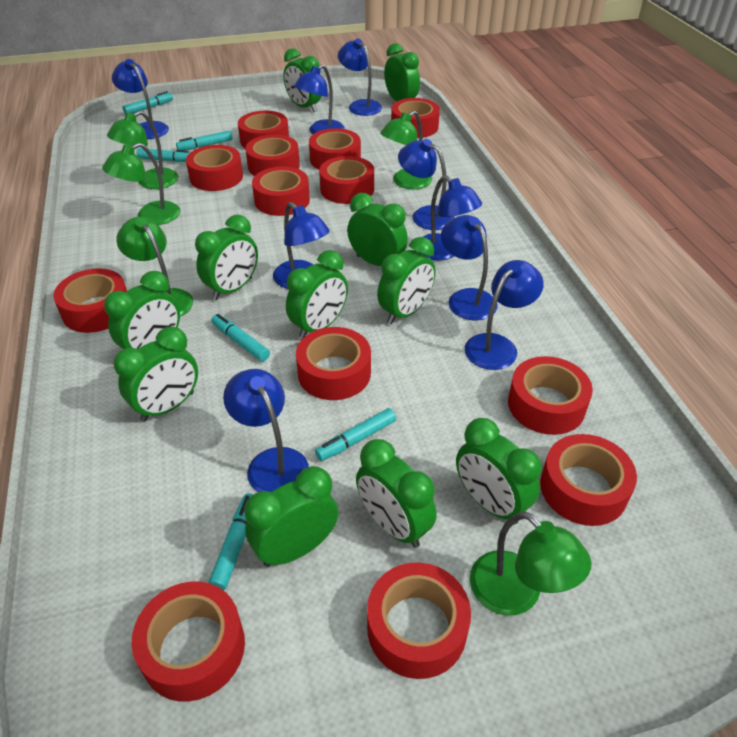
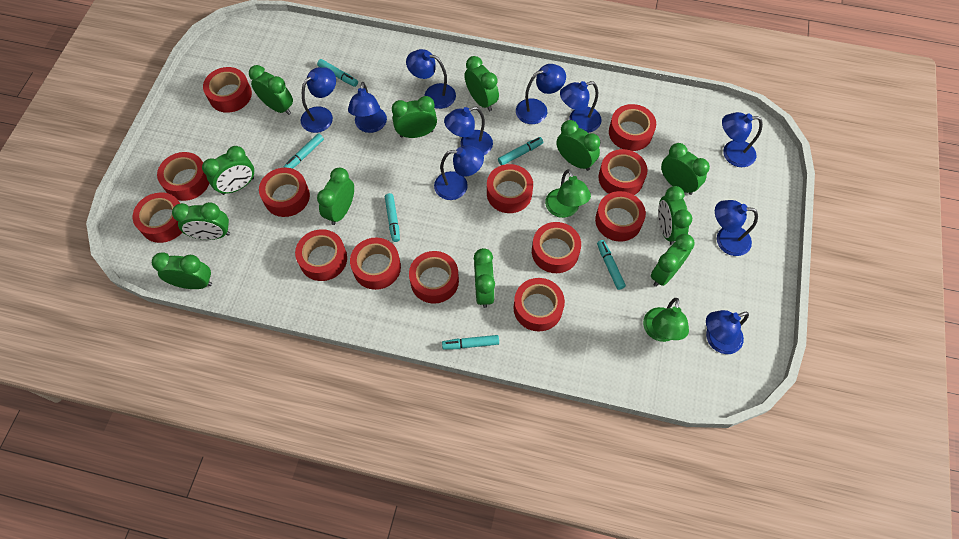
blue lamp: [112,59,169,139] [223,369,309,492] [273,202,330,289] [294,64,345,134] [338,38,382,116] [398,139,454,230] [422,175,482,261] [441,215,498,321] [465,260,544,370] = 9 -> [301,67,336,133] [348,82,387,133] [406,49,456,109] [434,146,484,200] [444,107,493,155] [516,64,566,124] [560,81,602,133] [706,310,749,354] [715,200,758,256] [722,112,763,167] = 10
green clock: [104,271,180,349] [114,326,198,422] [195,215,258,300] [244,466,338,567] [283,48,322,112] [286,250,348,339] [347,193,408,266] [356,439,437,548] [377,237,436,324] [384,43,420,101] [456,418,542,525] = 11 -> [152,252,212,289] [172,202,230,240] [202,146,254,195] [249,65,293,115] [317,167,354,225] [392,96,437,138] [464,56,499,111] [474,248,495,308] [556,120,600,171] [651,234,695,287] [658,186,692,245] [661,143,710,195] = 12
green lamp: [102,143,180,225] [107,111,178,189] [116,217,193,317] [380,111,432,189] [470,511,592,616] = 5 -> [545,169,591,218] [643,298,689,342] = 2

